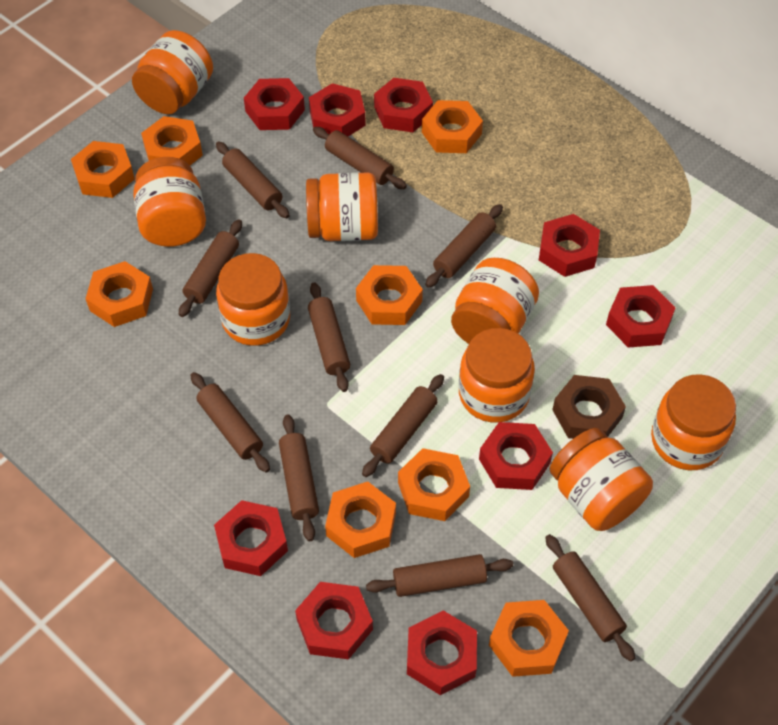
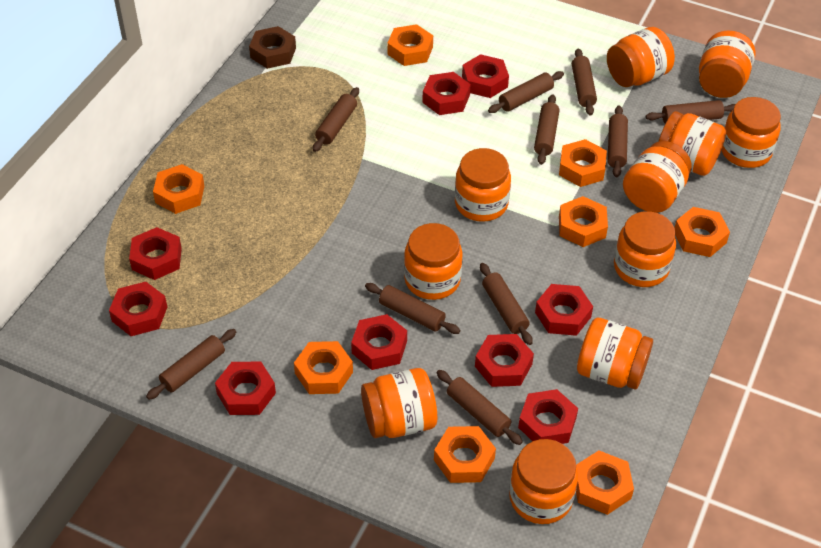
orange jar: [132,30,213,114] [133,157,206,247] [216,253,290,346] [306,172,378,241] [451,258,539,344] [459,328,535,423] [550,428,653,531] [651,374,736,470] = 8 -> [361,368,437,438] [404,223,463,300] [455,148,511,222] [509,439,578,524] [577,318,653,390] [607,27,675,87] [614,211,676,287] [623,141,692,213] [658,111,726,176] [699,30,755,98] [721,97,781,168] = 11

